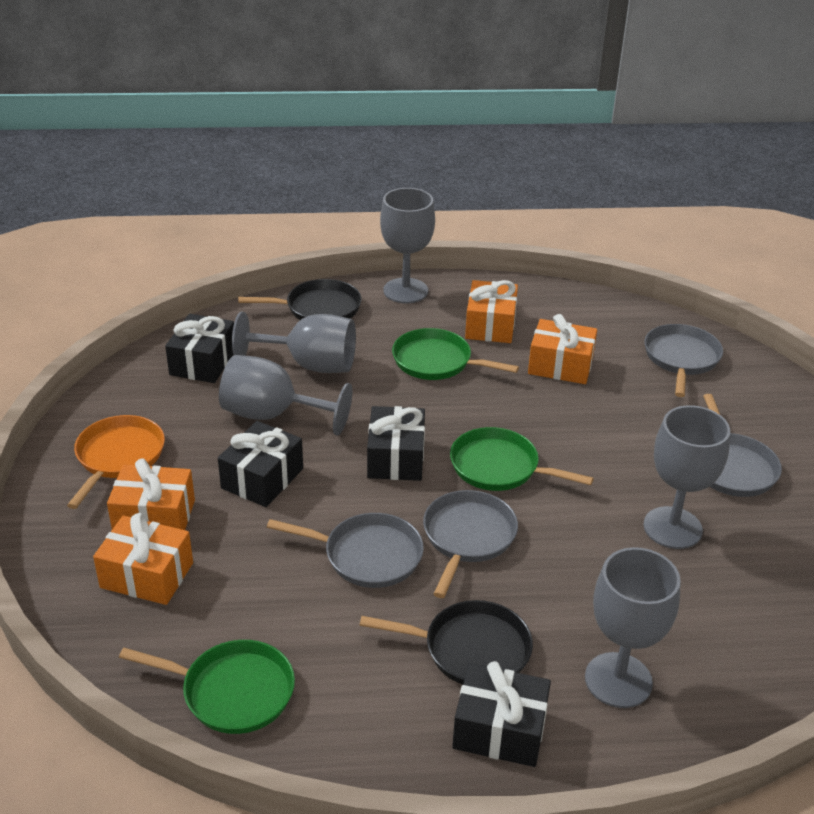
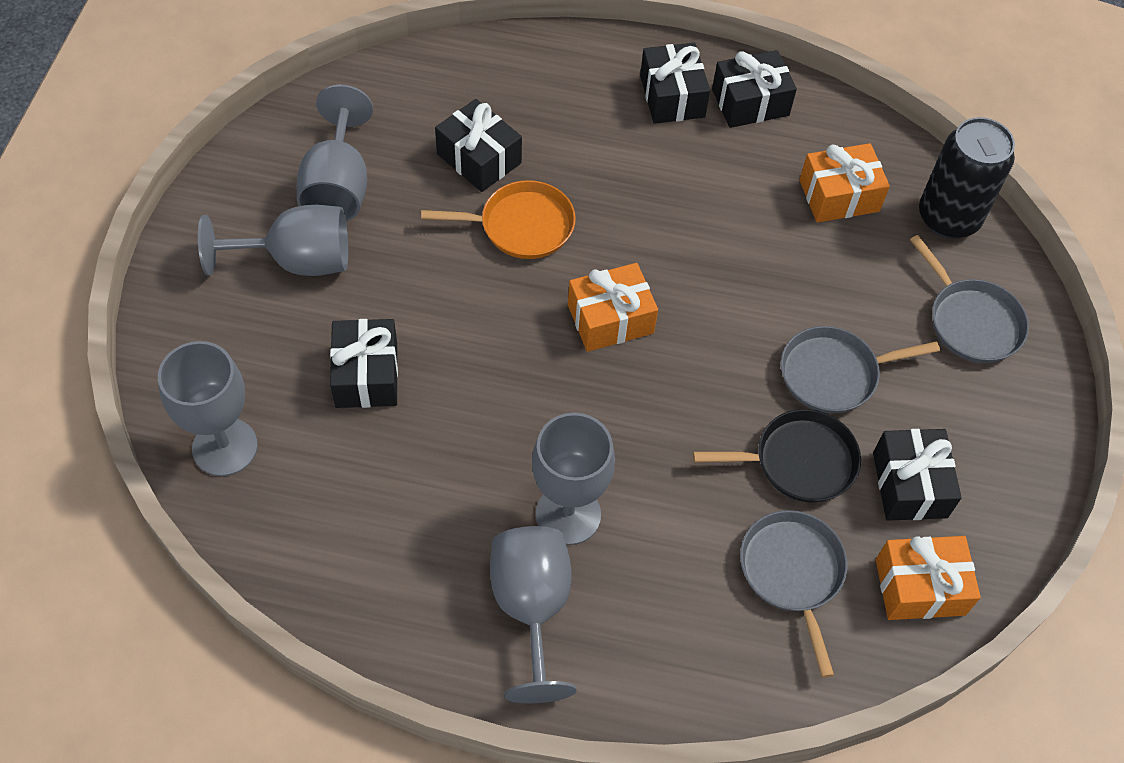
black can: none = 0 -> [919,117,1015,239] = 1
black gift: [165,314,234,383] [218,421,303,507] [367,406,425,481] [452,661,551,767] = 4 -> [330,319,398,408] [435,99,522,192] [640,43,710,124] [712,50,797,128] [873,429,962,521] = 5
black pan: [238,279,362,320] [360,600,533,684] = 2 -> [693,409,861,503] = 1
green pan: [119,640,295,734] [392,328,519,380] [450,427,594,491] = 3 -> none = 0
grey pan: [267,513,424,588] [423,490,518,598] [644,324,723,397] [703,394,782,497] = 4 -> [740,510,848,678] [781,326,940,414] [910,235,1029,363] = 3
orange gift: [93,513,193,605] [107,458,195,530] [465,280,518,343] [528,314,597,384] = 4 -> [568,263,658,352] [799,143,890,222] [876,536,981,620] = 3

